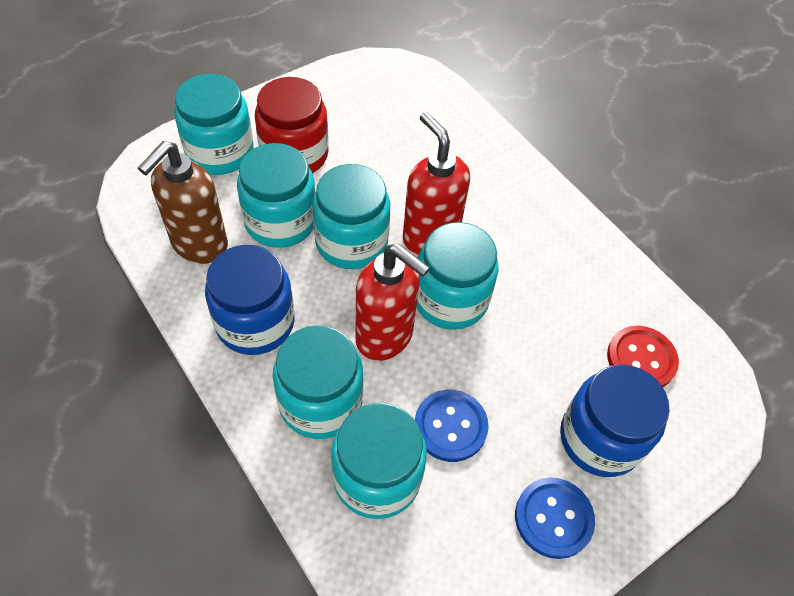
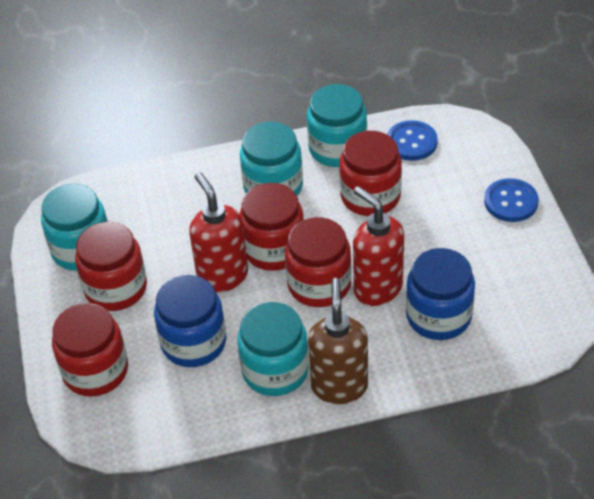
red button: [607,326,679,387] = 1 -> none = 0
red jar: [255,77,329,173] = 1 -> [52,303,128,396] [75,222,147,311] [239,183,304,271] [285,217,352,307] [339,131,402,216] = 5
turquoise jar: [174,74,254,175] [237,143,316,248] [273,325,363,439] [312,164,390,269] [331,403,427,519] [416,222,498,330] = 6 -> [41,184,108,271] [237,302,309,396] [240,122,303,196] [307,84,367,167] = 4

